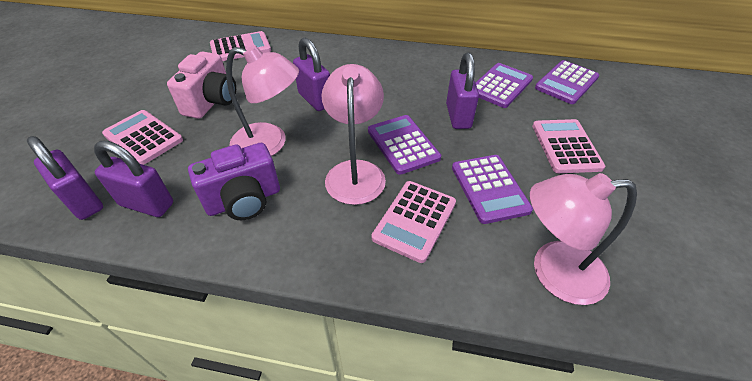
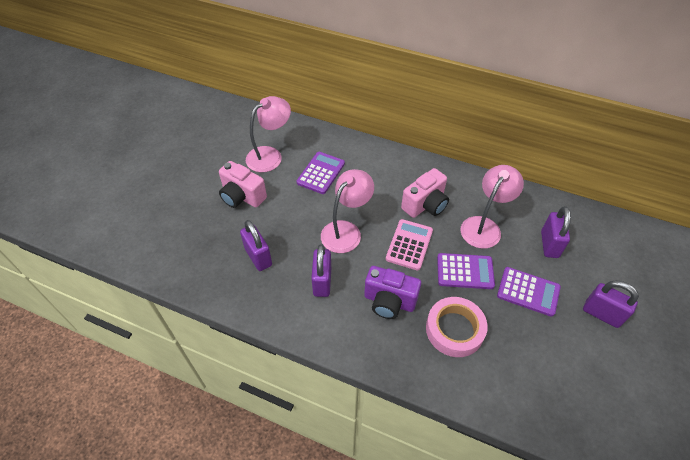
pink calculator: [102,110,183,165] [210,31,271,61] [372,181,456,263] [532,119,605,173] = 4 -> [386,219,433,271] = 1
pink camera: [167,51,236,119] = 1 -> [219,161,267,208] [401,168,449,218] = 2
pink tape: none = 0 -> [426,297,488,357] = 1
purple calculator: [368,115,441,175] [452,155,533,224] [475,63,533,108] [535,60,599,104] = 4 -> [296,152,345,194] [437,253,495,289] [497,267,561,317] = 3

